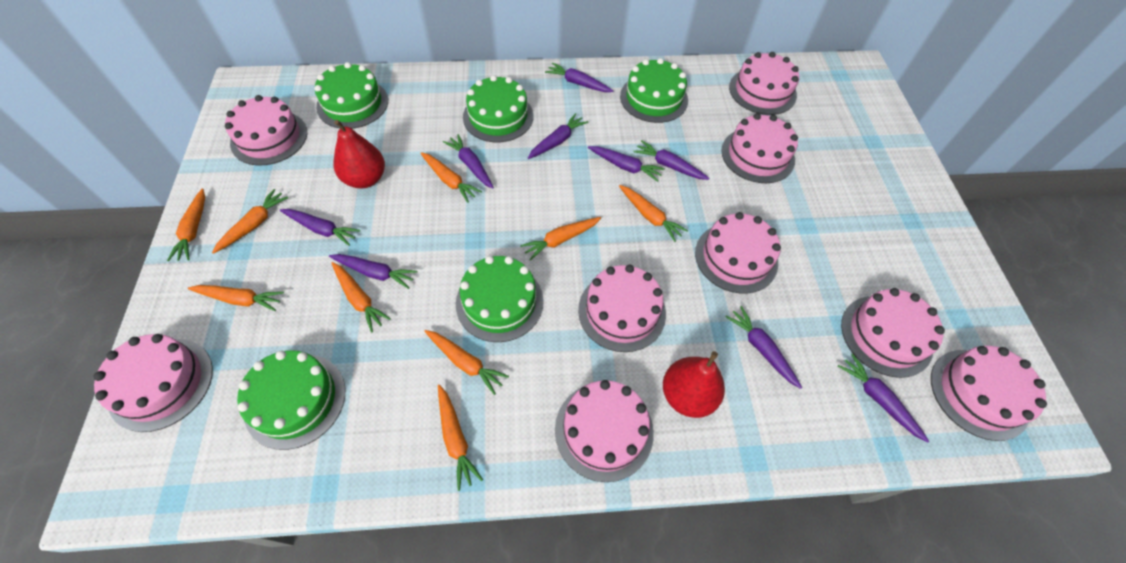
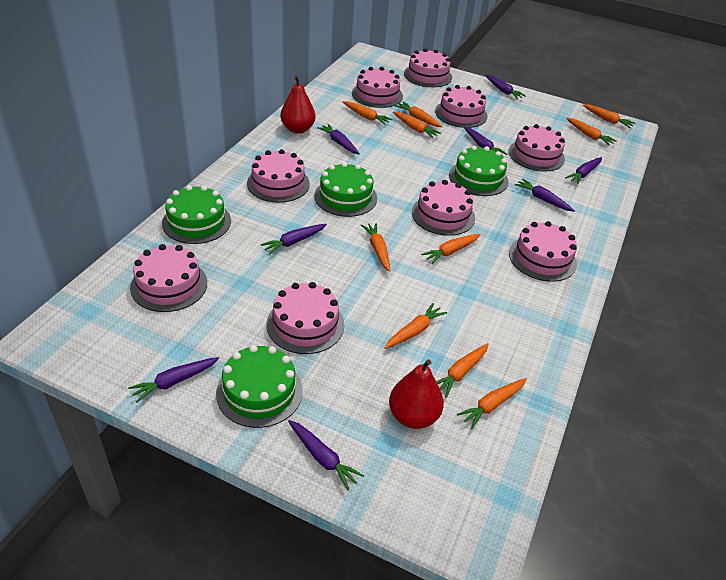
green cake: [237,350,345,450] [315,62,388,129] [456,256,544,342] [463,75,533,142] [620,58,688,123] = 5 -> [162,185,231,244] [216,345,303,428] [314,162,377,217] [449,146,508,196] = 4
orange carrot: [167,188,205,261] [188,285,284,311] [212,189,288,254] [332,262,391,332] [420,152,482,203] [424,330,509,395] [438,385,483,491] [520,217,601,261] [619,185,688,242] = 9 -> [343,101,393,125] [361,223,390,272] [385,303,447,349] [393,112,441,138] [395,102,443,127] [421,234,481,264] [437,343,489,398] [457,378,526,429] [566,118,617,146] [583,104,636,128] = 10
purple carrot: [280,209,360,246] [329,254,417,289] [443,134,494,189] [528,113,588,159] [545,62,613,92] [588,146,665,182] [633,140,710,180] [725,306,802,389] [838,354,929,443] = 9 -> [128,357,219,403] [260,224,327,255] [288,420,364,491] [317,124,360,154] [464,127,508,156] [485,74,526,99] [515,179,575,212] [565,157,602,184] = 8

